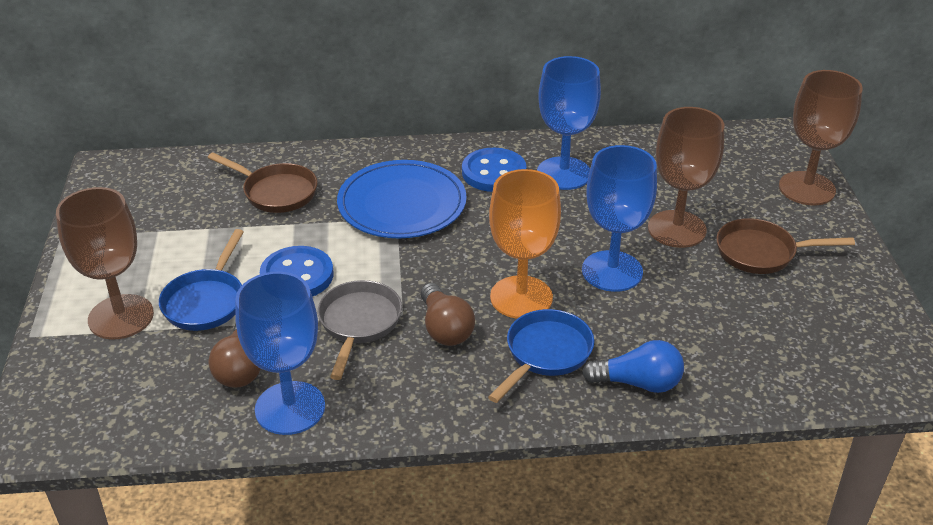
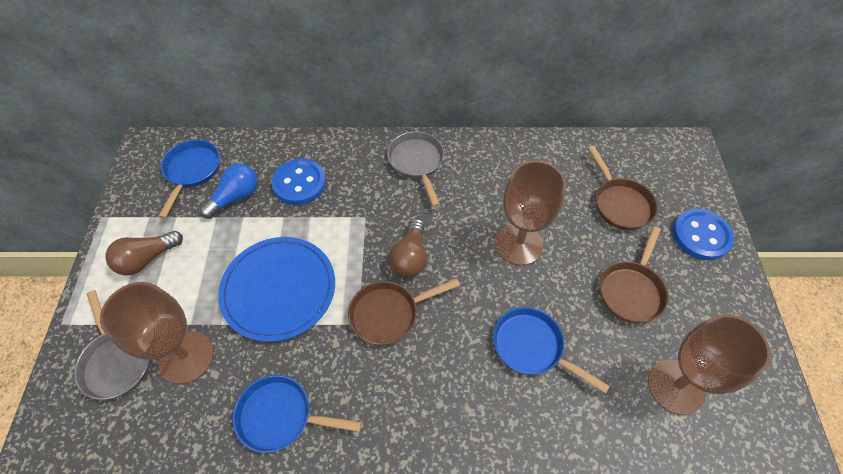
blue goblet: [235,272,325,435] [537,56,601,190] [582,145,657,292] = 3 -> none = 0
blue pan: [159,229,244,331] [488,309,594,403] = 2 -> [158,140,220,219] [233,375,362,453] [493,307,610,394] = 3
brown pan: [208,153,317,213] [716,218,855,274] = 2 -> [348,278,460,345] [588,146,658,230] [600,226,668,323] = 3
grey pan: [317,280,402,380] = 1 -> [74,290,151,400] [387,131,444,207] = 2
orange goblet: [489,169,561,319] = 1 -> none = 0

